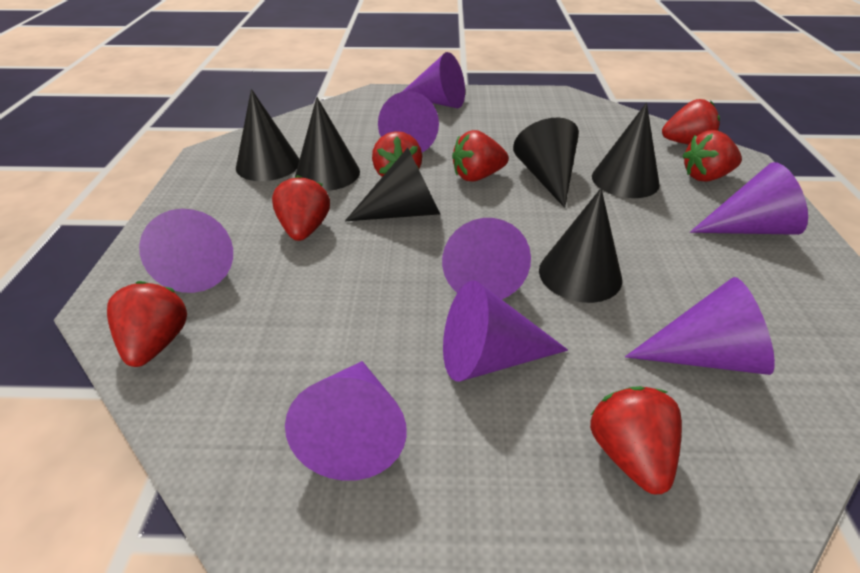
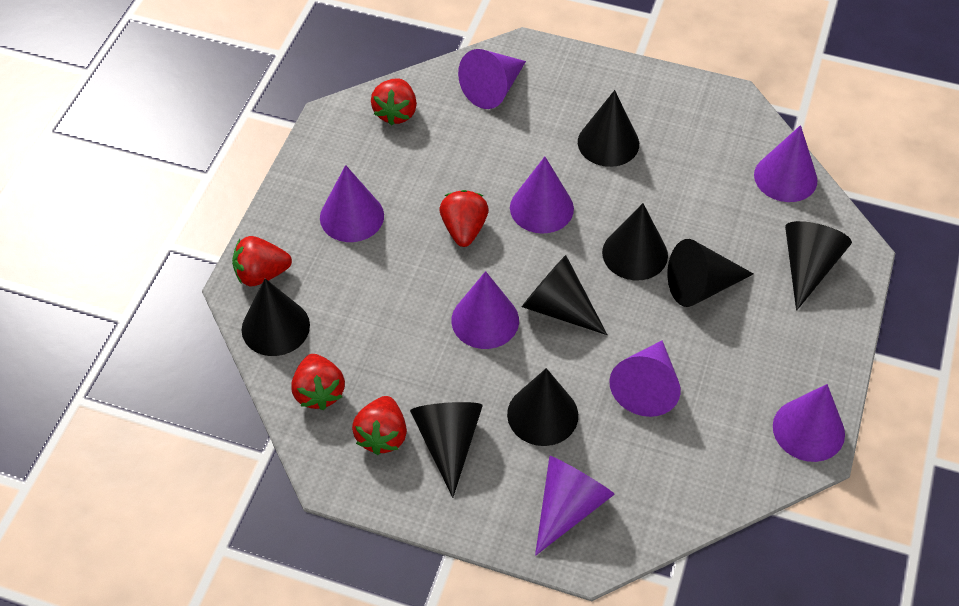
black cone: [236,89,299,181] [295,97,360,191] [345,148,440,221] [513,117,579,208] [539,188,622,303] [592,103,660,198] = 6 -> [242,279,310,356] [410,402,483,498] [507,368,578,446] [522,255,607,335] [578,90,639,167] [602,203,668,280] [667,239,754,307] [785,221,852,311] = 8
red strawberry: [107,281,187,367] [272,175,330,241] [372,131,422,177] [452,130,509,181] [590,386,682,495] [662,99,720,145] [683,130,742,182] = 7 -> [232,236,292,286] [291,354,345,410] [352,396,407,455] [371,79,417,125] [440,190,489,247] = 5

